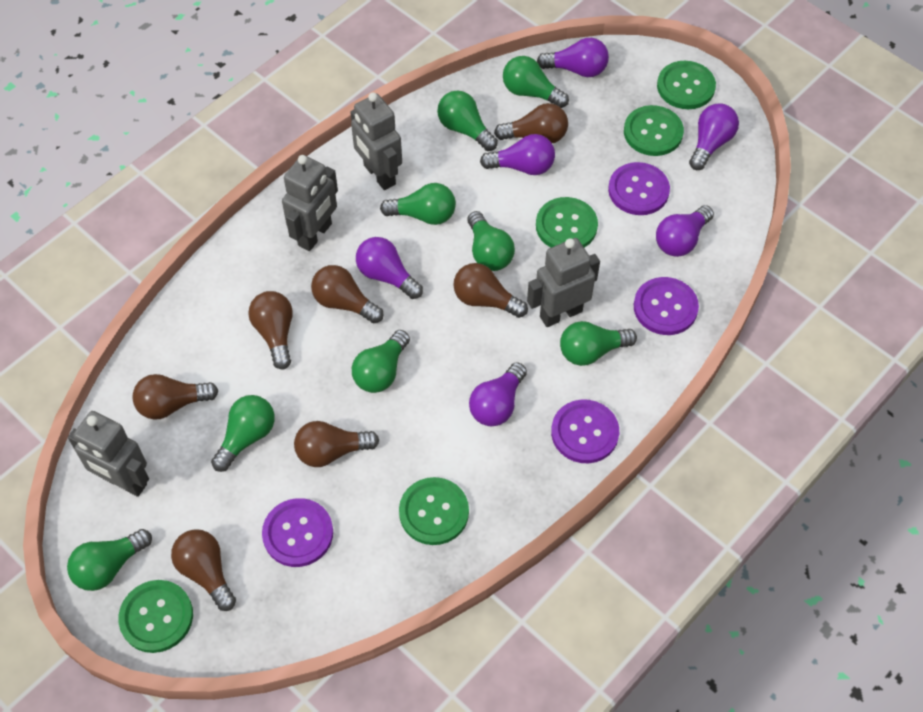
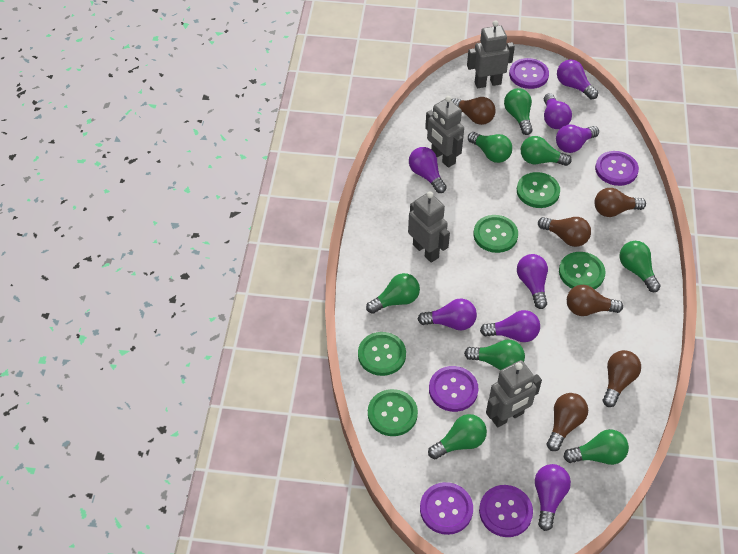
brown light bulb: [133,374,219,420] [171,529,236,611] [248,291,293,370] [294,421,379,467] [311,265,384,323] [453,263,528,318] [494,103,568,143] = 7 -> [451,97,496,125] [538,217,591,247] [547,393,588,451] [567,285,623,316] [594,188,646,217] [603,350,641,407] = 6
purple button: [262,498,333,567] [551,399,619,463] [608,162,670,215] [634,277,699,335] = 4 -> [420,482,473,535] [429,366,479,412] [479,485,533,537] [509,58,549,89] [595,151,639,186] = 5
purple light bulb: [356,237,423,299] [469,362,527,426] [480,134,555,175] [537,38,609,77] [656,205,714,257] [689,103,739,170] = 6 -> [409,147,447,193] [418,299,477,330] [480,310,540,342] [517,254,548,309] [535,464,571,531] [544,93,572,129] [556,125,599,153] [557,59,598,100] = 8

